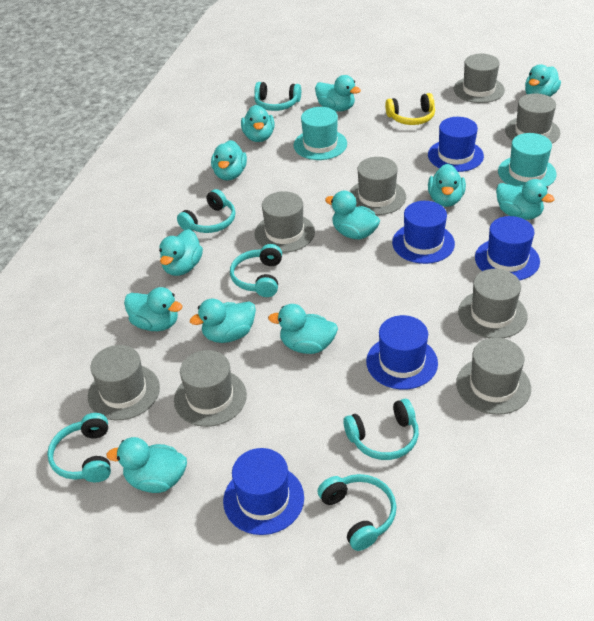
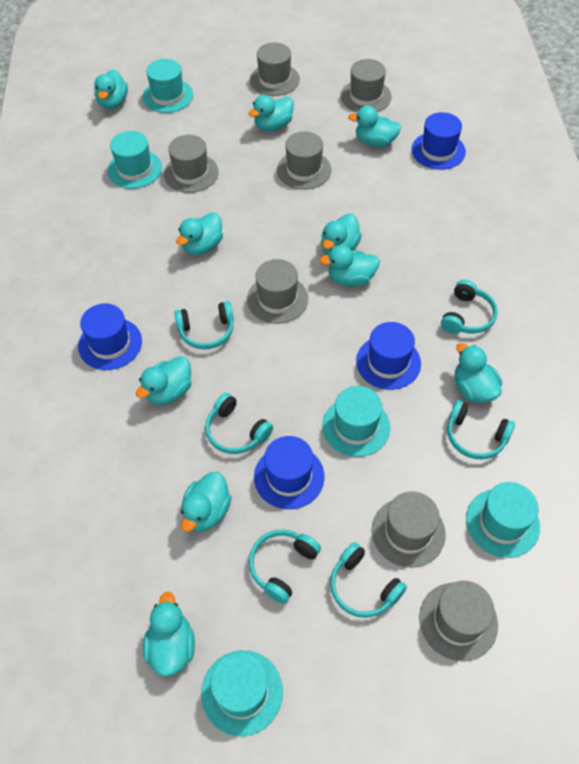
blue hat: [223,448,304,535] [366,315,438,390] [392,201,455,264] [428,117,484,172] [475,216,540,280] = 5 -> [78,303,142,370] [254,436,325,509] [356,322,421,390] [412,112,466,170] = 4
grey hat: [88,345,160,420] [174,350,247,427] [255,191,315,253] [349,157,406,215] [454,54,505,103] [456,338,531,415] [458,269,527,338] [505,93,560,144] = 8 -> [164,135,219,193] [247,259,308,324] [250,43,300,96] [277,131,332,190] [341,59,392,112] [372,491,446,568] [419,581,498,661] = 7
turquoise duck: [106,437,187,493] [124,287,182,331] [159,229,203,276] [190,299,256,343] [211,140,247,181] [241,105,275,142] [268,304,338,354] [315,75,361,112] [325,191,380,240] [428,164,466,207] [496,179,555,220] [525,64,561,97] = 12 -> [94,69,128,109] [136,356,192,405] [143,591,195,677] [176,212,223,255] [181,472,232,532] [249,95,294,131] [319,245,380,286] [321,214,362,255] [348,106,402,147] [455,343,502,403] = 10
turquoise hat: [294,107,347,160] [498,133,557,186] = 2 -> [107,131,162,189] [143,59,193,113] [201,650,283,736] [322,386,390,457] [466,482,540,558] = 5
yellow headphones: [385,93,435,125] = 1 -> none = 0

